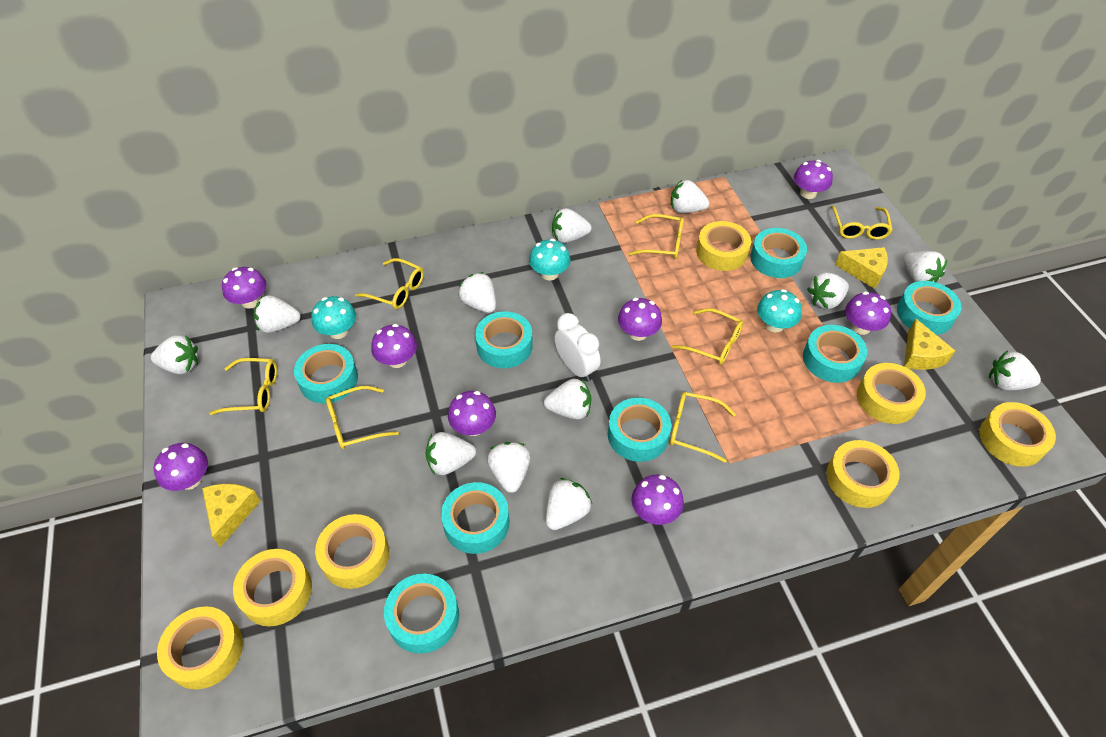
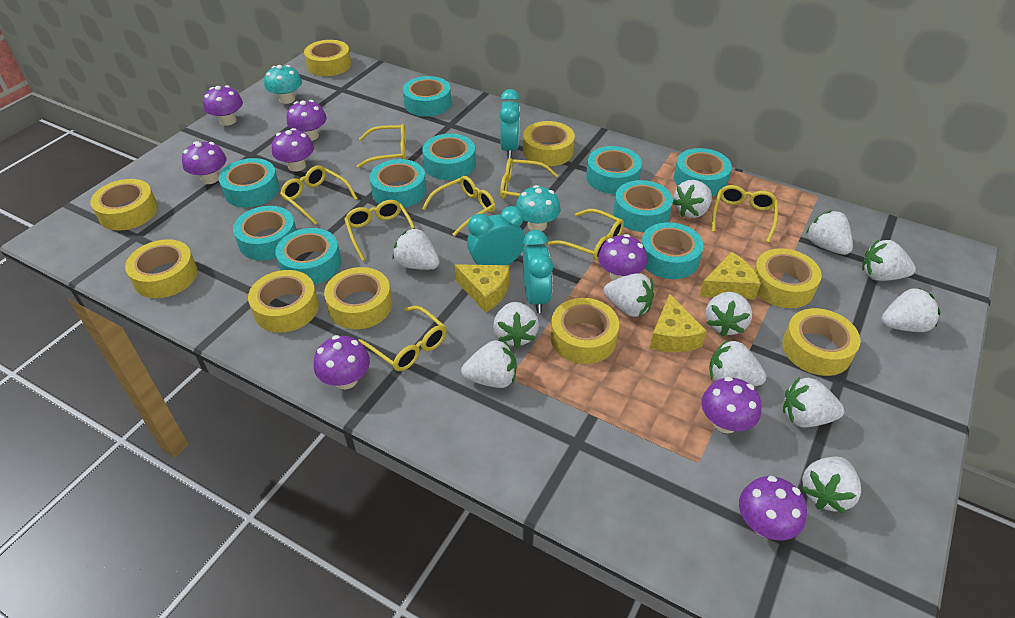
turquoise clock: none = 0 -> [467,206,525,265] [499,89,520,158] [523,230,553,313] = 3
turquoise mushroom: [312,296,356,339] [529,239,570,281] [757,289,802,332] = 3 -> [264,65,302,104] [515,185,561,231] = 2
turquoise tape: [294,344,358,404] [384,574,459,654] [441,482,509,554] [475,311,533,368] [608,398,671,462] [750,228,807,278] [803,325,867,383] [897,281,961,335] = 8 -> [219,158,280,208] [233,206,297,261] [275,228,341,284] [370,159,426,208] [403,76,451,117] [422,133,476,180] [586,146,642,194] [613,180,673,232] [641,222,704,279] [674,148,732,196] = 10
white clock: [555,313,601,382] = 1 -> none = 0
yellow glasses: [210,358,277,415] [326,386,399,449] [355,258,424,309] [629,214,684,259] [670,392,736,463] [672,308,743,365] [831,205,893,240] = 7 -> [280,165,358,225] [344,200,415,261] [356,124,406,168] [358,306,447,371] [422,176,496,236] [500,158,558,199] [548,209,624,261] [712,185,778,243] = 8
yellow tape: [157,606,243,690] [233,549,312,626] [315,514,389,589] [696,221,751,271] [826,440,899,508] [857,363,926,424] [980,402,1056,467] = 7 -> [90,179,158,231] [125,239,198,298] [248,270,319,333] [304,40,351,76] [324,267,392,329] [523,121,575,166] [551,298,619,364] [754,248,822,308] [782,308,861,376] = 9

